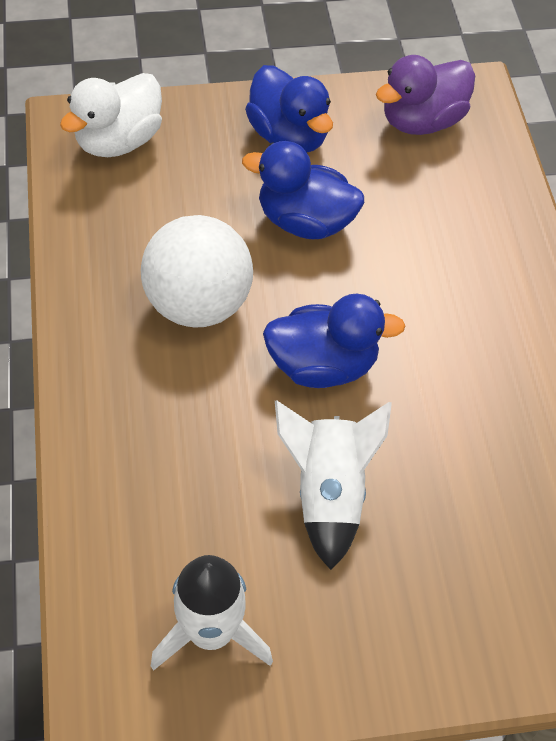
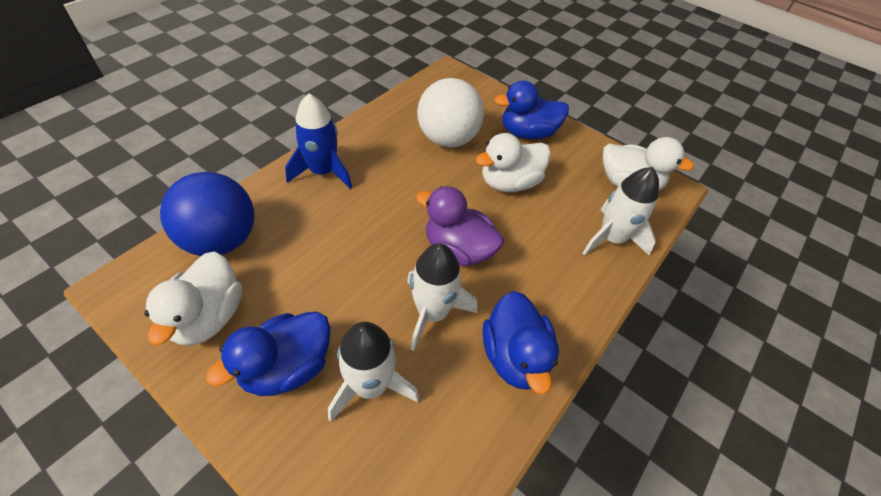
blue ball: none = 0 -> [160,172,254,256] = 1
blue rocket: none = 0 -> [285,94,352,189] = 1
white duck: [60,73,162,157] = 1 -> [144,252,242,346] [476,133,551,192] [603,137,694,190] = 3
white rocket: [151,555,273,671] [275,400,392,570] = 2 -> [328,322,419,422] [407,243,477,351] [582,167,659,256] = 3

